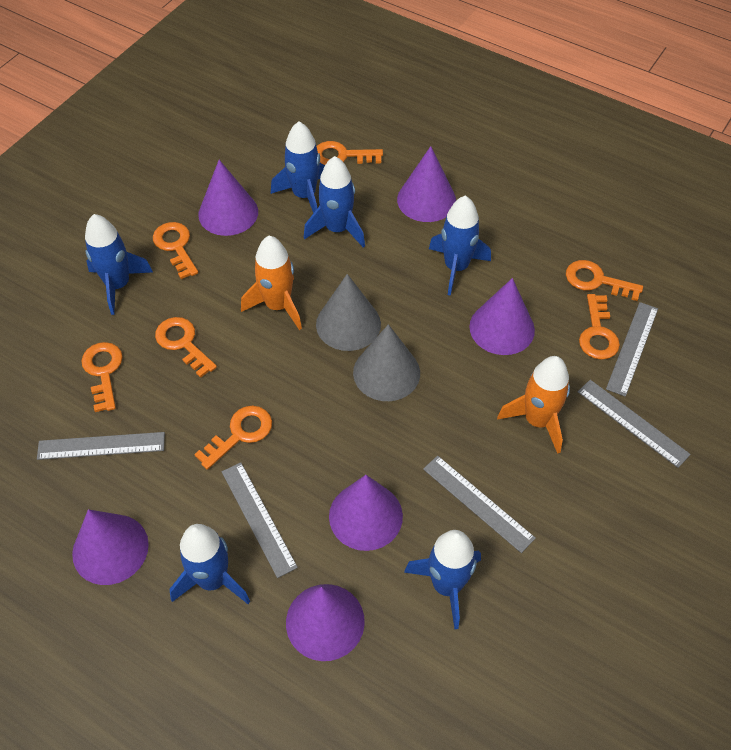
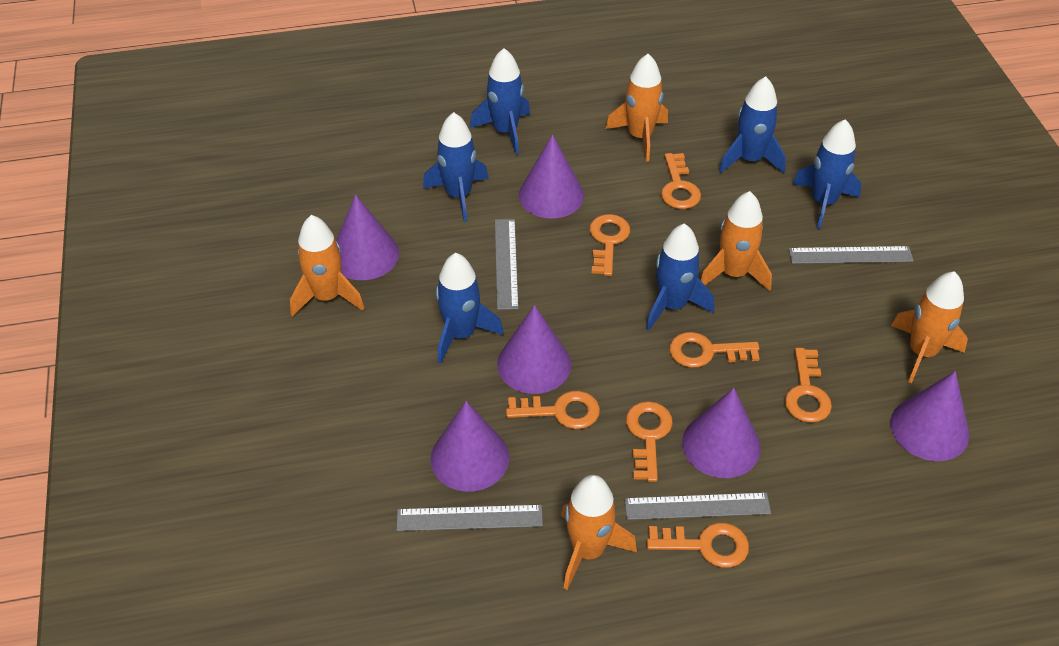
grey cone: [316,274,381,351] [353,324,420,401] = 2 -> none = 0
grey ruler: [37,432,165,460] [222,462,298,578] [423,455,536,553] [578,380,691,468] [606,302,658,397] = 5 -> [397,505,543,531] [495,219,519,310] [624,493,771,520] [789,246,914,264] = 4
orange rocket: [241,236,302,330] [497,356,570,454] = 2 -> [290,215,365,317] [561,475,637,590] [606,54,668,161] [701,191,772,292] [891,271,968,383] = 5

